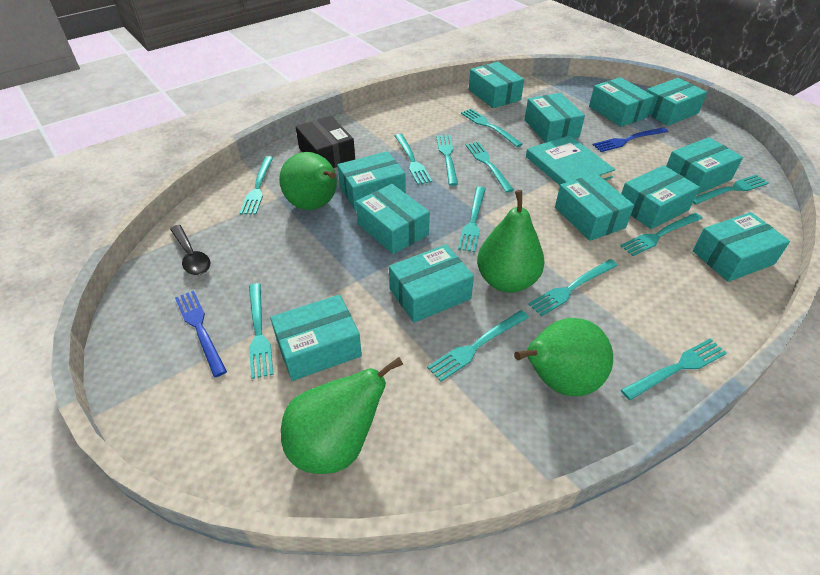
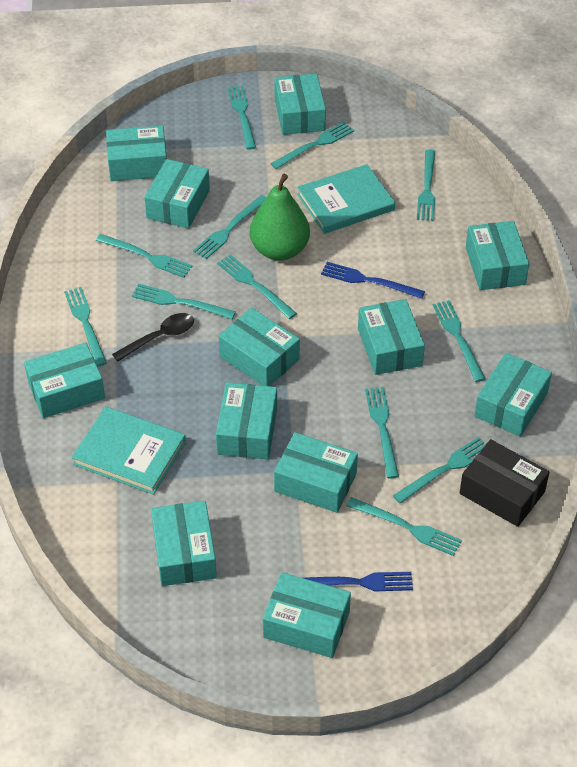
green pear: [279,152,337,210] [281,357,403,474] [477,190,545,293] [514,318,613,396] = 4 -> [250,174,310,261] = 1
turquoise book: [526,135,615,185] = 1 -> [72,406,186,494] [297,164,395,234] = 2

